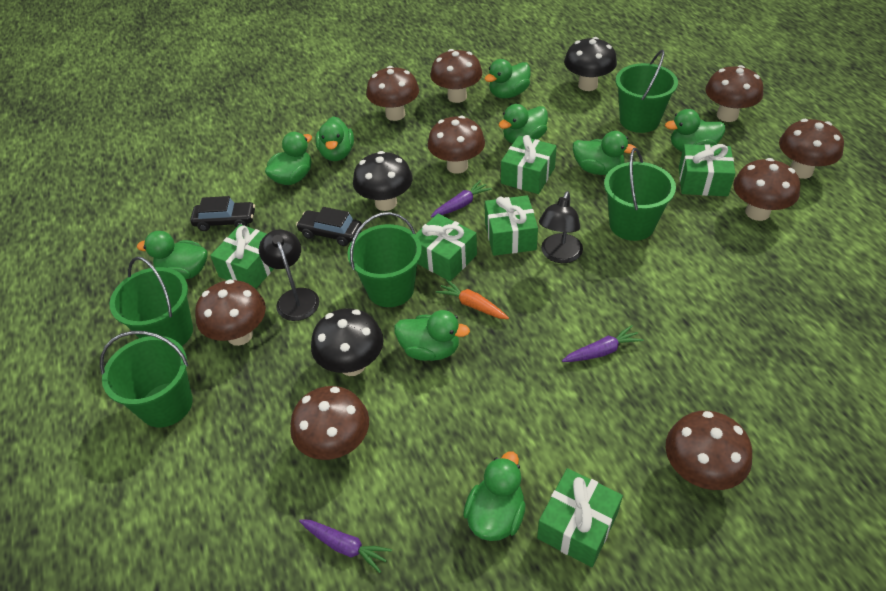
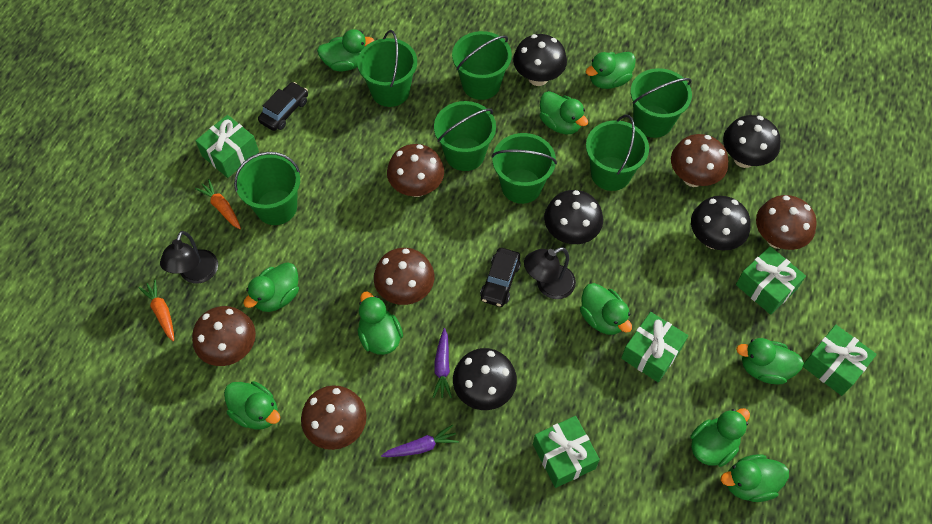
black mushroom: [311,308,383,376] [353,151,413,211] [564,37,617,91] = 3 -> [453,348,517,410] [513,34,567,86] [544,190,603,244] [691,196,751,250] [723,115,781,168] = 5
brown mushroom: [195,279,266,346] [290,386,369,460] [366,66,419,121] [428,115,485,174] [430,49,482,103] [666,411,752,490] [705,65,763,122] [733,158,800,221] [779,119,844,179] = 9 -> [192,306,256,366] [301,386,367,450] [374,248,434,305] [387,144,444,197] [671,134,728,187] [756,195,817,250] = 6
green bucket: [100,331,193,427] [110,257,193,346] [348,212,422,307] [604,148,676,241] [616,50,678,133] = 5 -> [234,152,300,225] [357,30,417,107] [434,101,496,171] [452,31,512,100] [491,133,557,204] [586,115,649,191] [631,68,692,138] = 7
green duck: [137,231,208,280] [265,132,312,185] [315,116,354,161] [394,310,470,361] [463,451,526,541] [485,59,531,99] [499,104,548,144] [573,131,636,175] [665,109,725,152] = 9 -> [224,381,280,429] [243,262,299,312] [317,29,374,71] [358,292,403,355] [540,91,588,135] [580,283,632,335] [586,52,636,89] [690,408,750,467] [721,454,789,502] [736,338,804,385] = 10
green gift: [210,224,274,289] [416,214,477,281] [485,195,538,256] [501,135,557,194] [537,468,623,567] [679,144,736,196] = 6 -> [195,115,259,178] [533,416,600,488] [621,312,688,382] [736,246,806,315] [803,325,877,396] = 5
orange carrot: [436,279,509,319] = 1 -> [139,279,174,341] [195,179,241,229] = 2
purple carrot: [299,519,392,573] [431,180,492,218] [562,325,643,362] = 3 -> [381,424,459,457] [433,328,452,398] = 2

